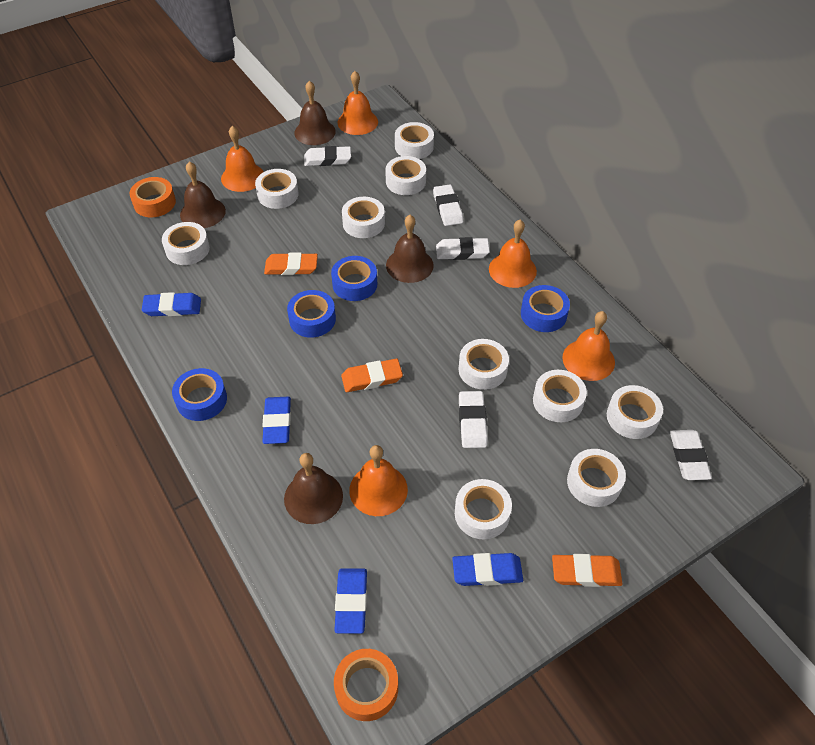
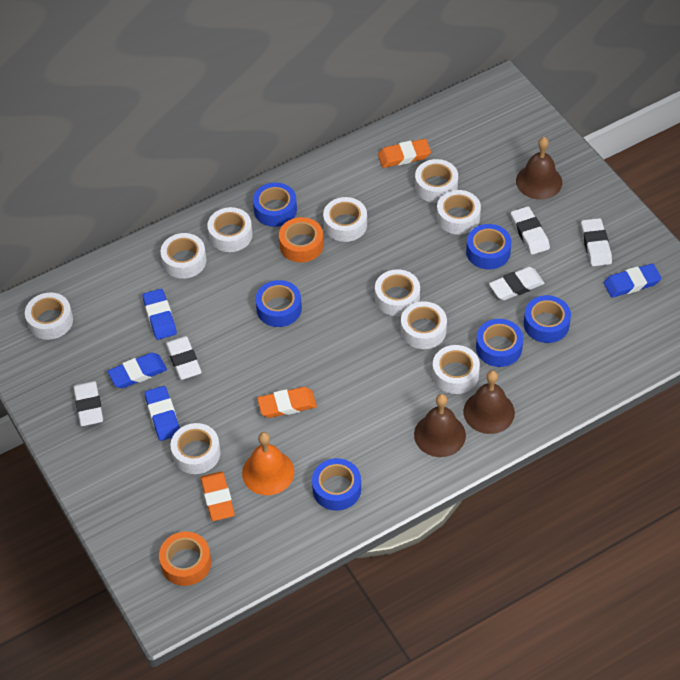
blue tape: [172,368,227,421] [287,290,336,338] [331,256,377,301] [521,285,570,332] = 4 -> [253,182,297,227] [255,280,302,327] [312,458,361,511] [466,224,511,270] [476,319,523,367] [524,295,571,343] = 6
brown bell: [180,162,226,228] [284,453,343,524] [294,81,336,145] [386,215,434,283] = 4 -> [414,394,466,457] [463,371,515,434] [516,137,562,199] = 3
orange bell: [221,126,263,192] [338,71,378,135] [349,445,408,516] [489,220,537,288] [562,311,615,381] = 5 -> [242,432,294,495] = 1

